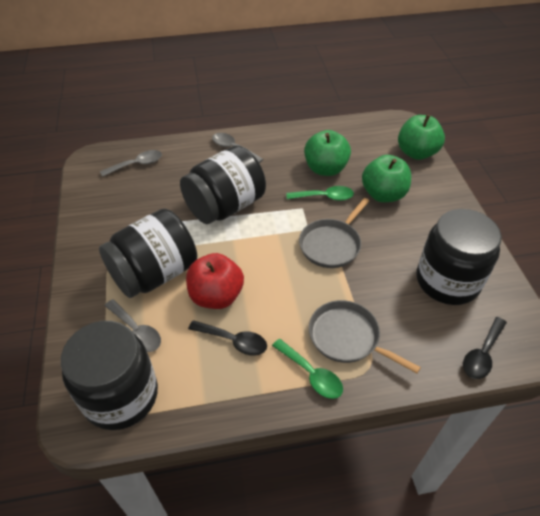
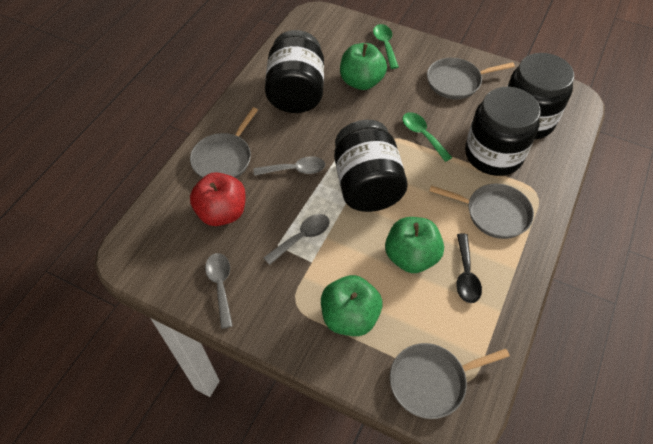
black spoon: [188,320,267,356] [463,317,507,379] = 2 -> [456,233,482,303] = 1
grey pan: [299,198,369,268] [309,300,421,373] = 2 -> [190,107,258,178] [390,343,510,419] [427,58,515,99] [429,184,534,239] = 4

